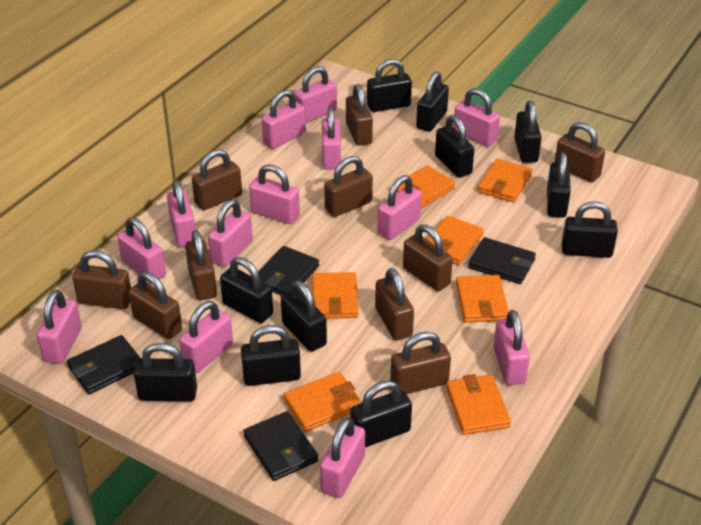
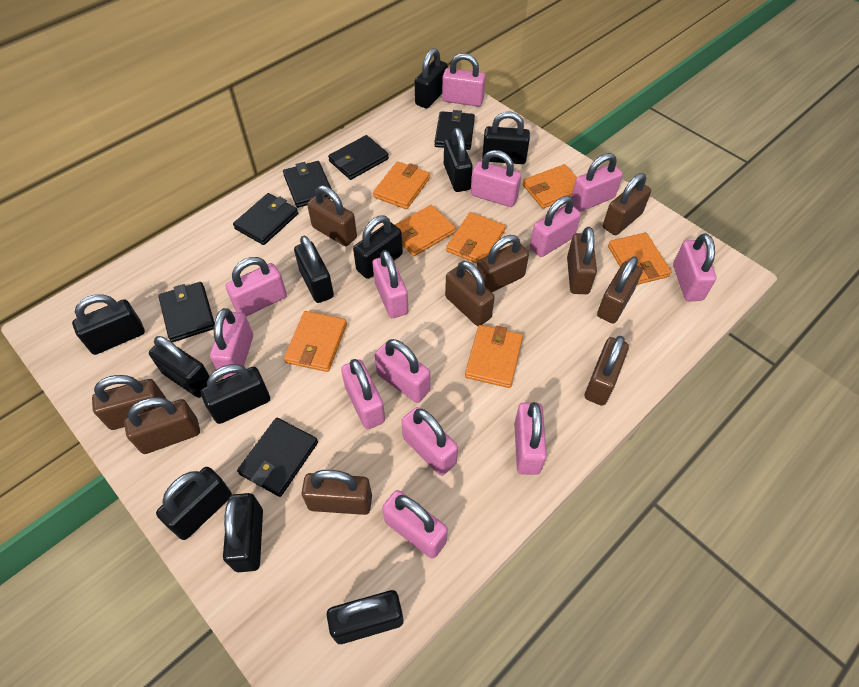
black wallet: [67,335,140,394] [244,411,318,481] [258,246,319,296] [468,237,536,284] = 4 -> [158,282,214,342] [233,193,298,245] [237,418,318,497] [283,161,332,208] [328,135,389,180] [435,110,475,150] = 6

